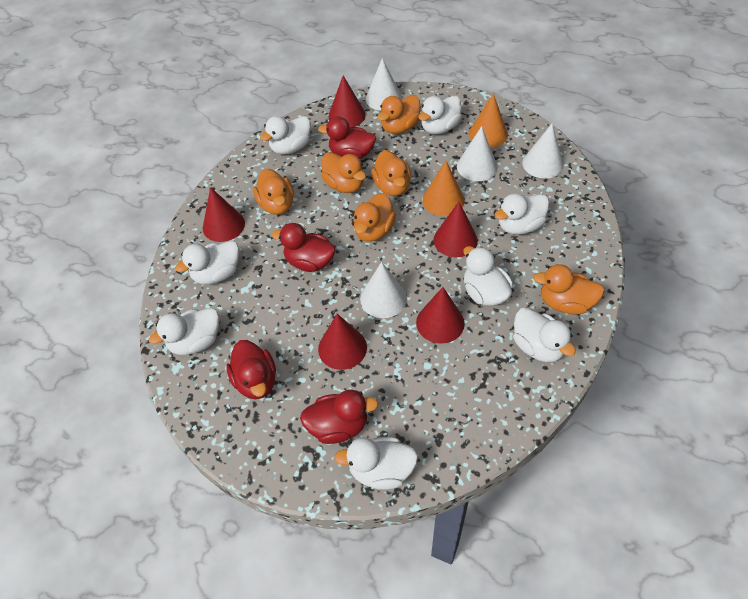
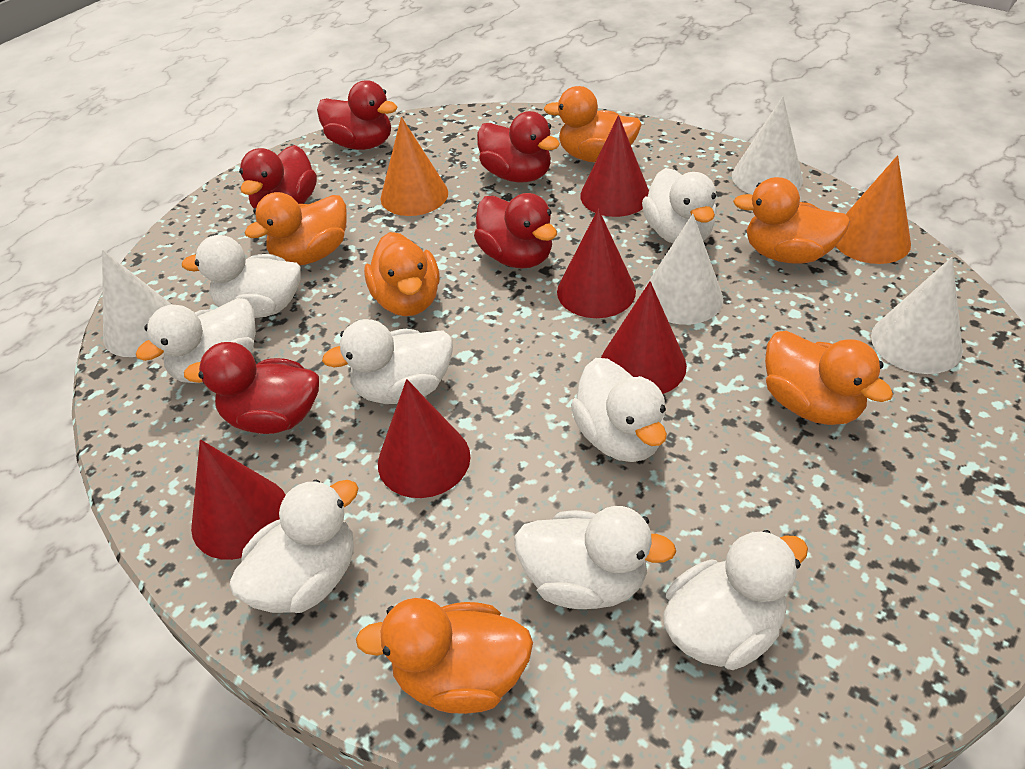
red duck: [226,340,276,399] [272,223,336,272] [300,390,378,444] [318,116,376,159] = 4 -> [184,342,319,434] [239,145,317,209] [317,80,397,150] [474,193,557,269] [477,111,560,182] = 5

